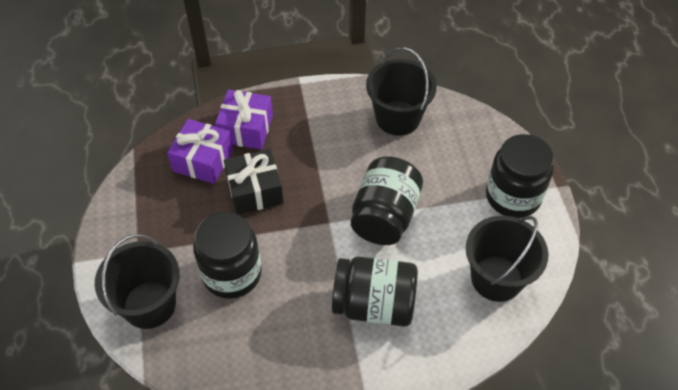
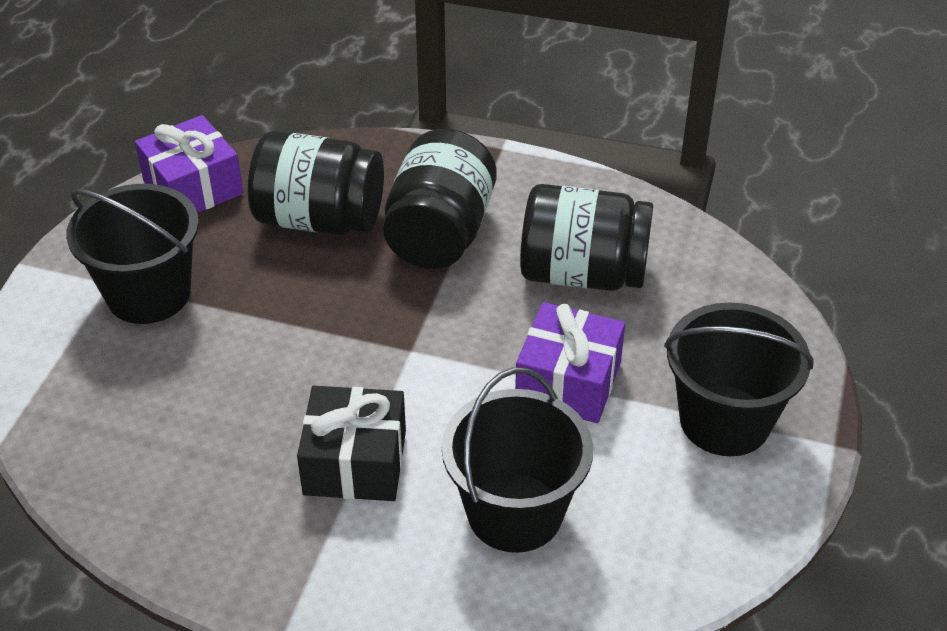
black jar: [193,212,262,299] [332,256,418,327] [351,156,423,245] [486,134,554,218] = 4 -> [248,131,384,235] [383,129,497,269] [520,184,653,291] = 3

